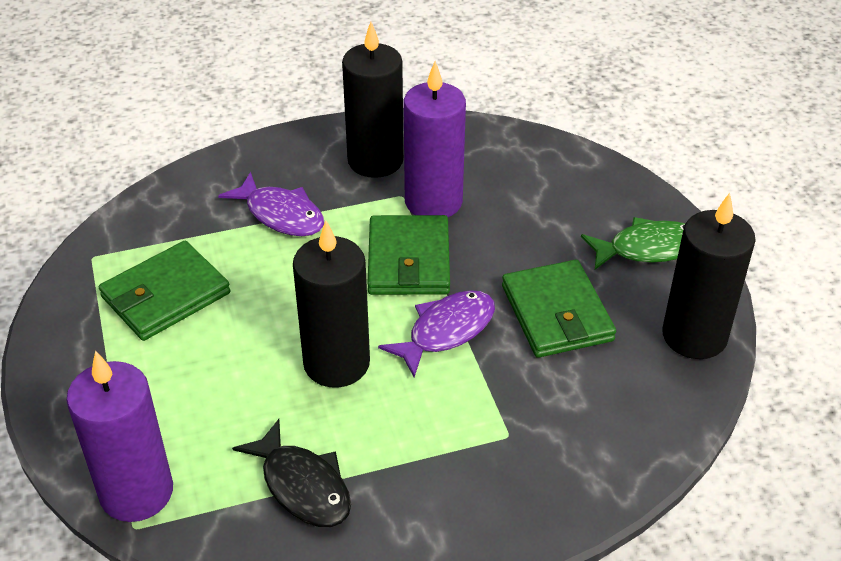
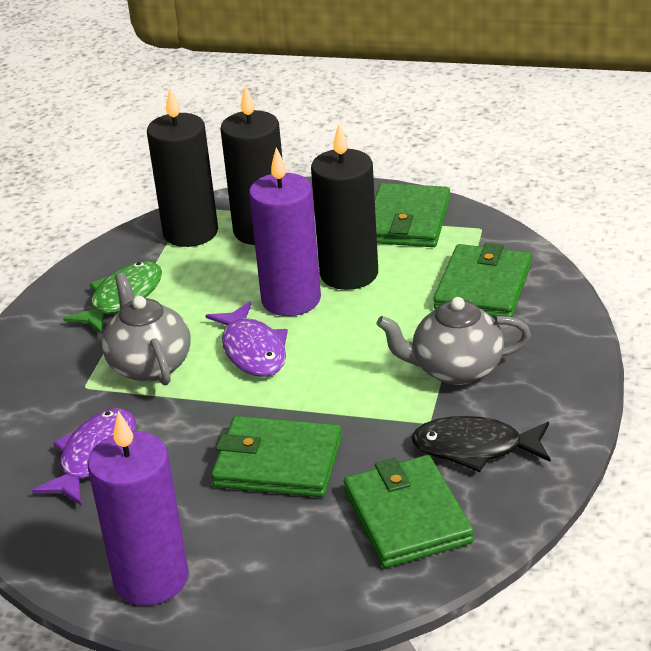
green wallet: [99,241,231,341] [367,215,450,295] [502,260,616,358] = 3 -> [211,416,342,497] [344,455,474,568] [375,183,450,247] [433,243,532,318] = 4
grey teapot: none = 0 -> [102,273,191,385] [377,297,531,385] = 2

